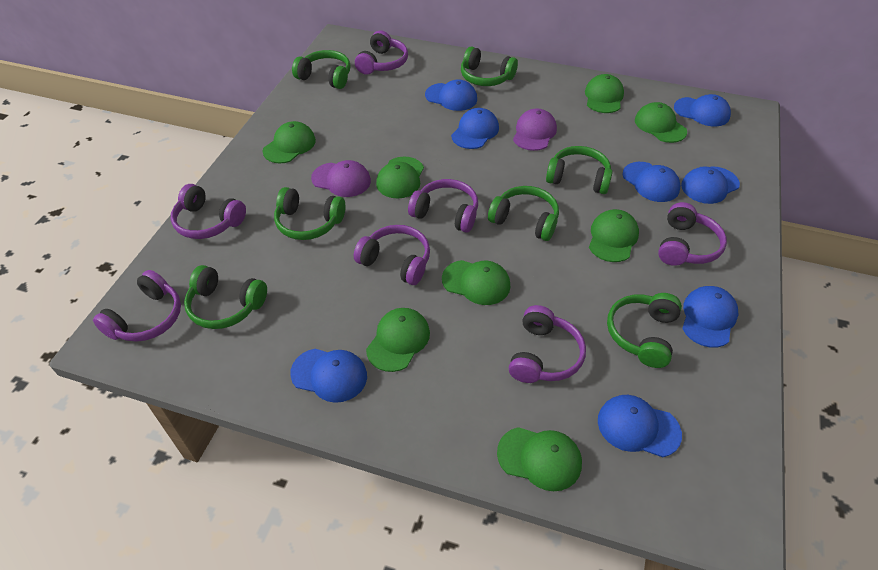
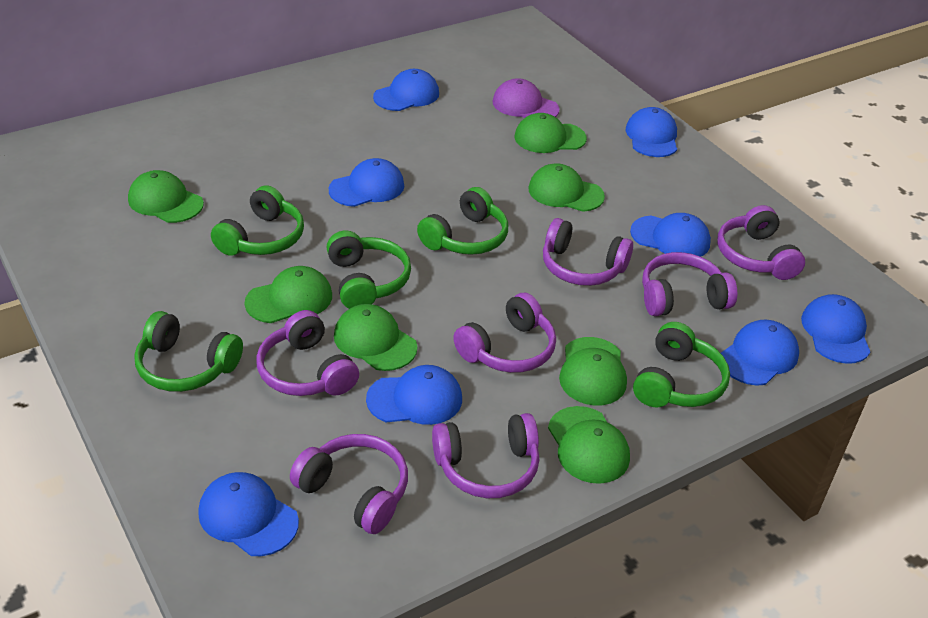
green cap: [263,121,316,163] [366,308,430,372] [376,156,424,199] [442,260,510,305] [497,427,582,491] [585,74,624,113] [589,209,639,262] [635,102,687,143] = 8 -> [128,170,204,223] [245,266,332,323] [334,304,417,371] [515,113,587,153] [528,163,605,212] [548,406,630,484] [559,337,627,405] = 7
green headphones: [184,265,267,329] [274,187,345,240] [292,50,351,89] [461,46,518,86] [488,186,559,241] [546,146,613,194] [607,293,682,368] = 7 -> [134,311,243,392] [211,185,304,256] [326,231,411,309] [417,187,508,255] [633,322,730,407] = 5
purple cap: [311,160,371,197] [513,109,557,151] = 2 -> [492,78,559,118] = 1

